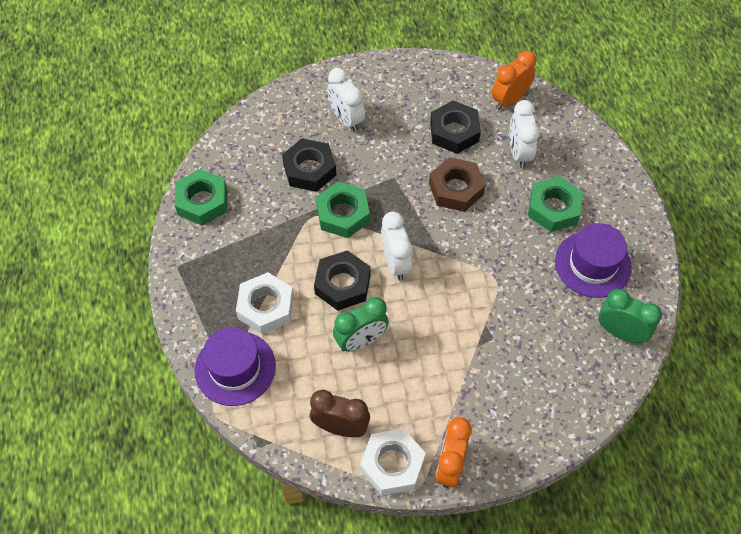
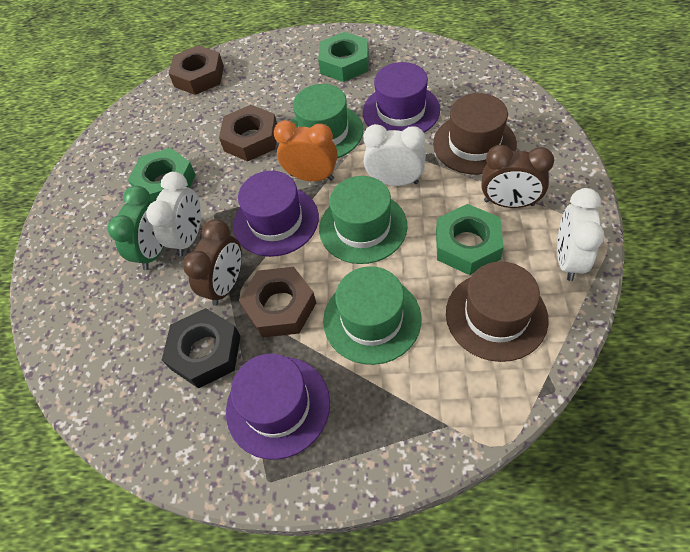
black nut: [282,138,336,192] [314,250,371,311] [430,101,481,154] = 3 -> [162,308,240,388] = 1
brown clock: [310,390,370,437] = 1 -> [183,219,242,306] [482,145,554,208] = 2
brown hat: none = 0 -> [433,93,517,175] [446,261,549,362] = 2
brown nut: [429,157,485,212] = 1 -> [169,45,224,95] [219,105,277,162] [239,267,316,338] = 3
green clock: [333,297,389,352] [599,289,662,343] = 2 -> [108,186,163,270] = 1
green hat: none = 0 -> [291,84,363,158] [319,176,407,264] [323,266,421,365] = 3
orange clock: [435,417,472,488] [492,51,536,110] = 2 -> [274,120,338,182] = 1
purple hat: [194,327,276,406] [555,223,632,298] = 2 -> [226,354,330,460] [233,171,319,257] [363,62,440,133] = 3
white nut: [236,272,294,334] [360,428,426,495] = 2 -> none = 0

